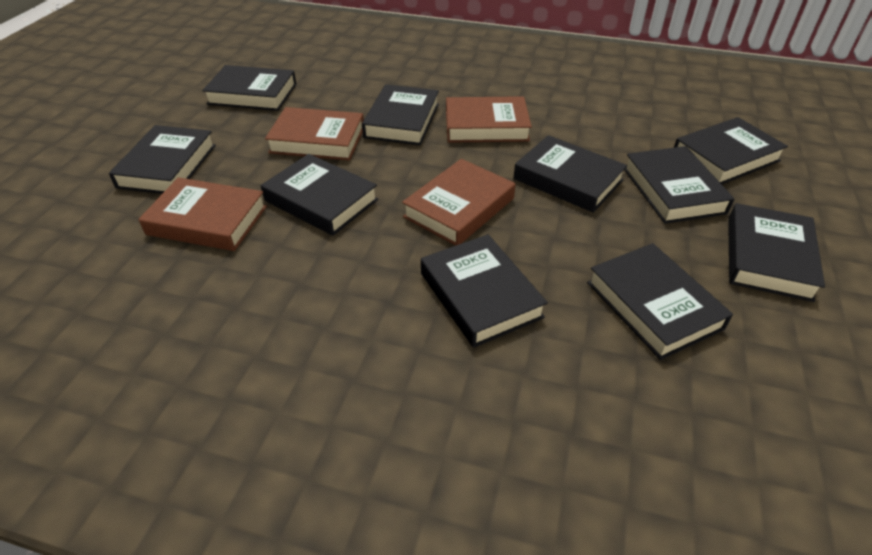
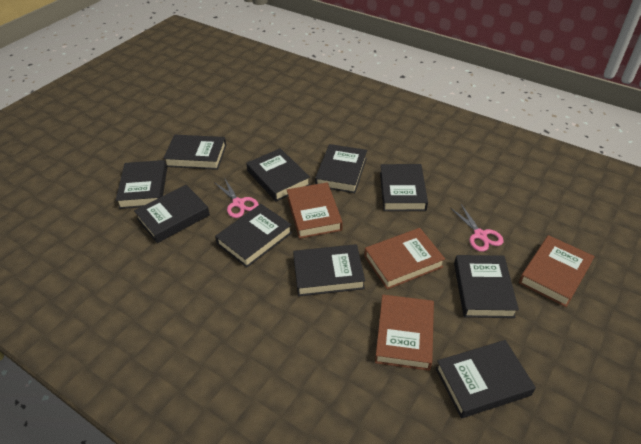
pink scissors: none = 0 -> [214,179,259,218] [451,204,504,252] = 2

